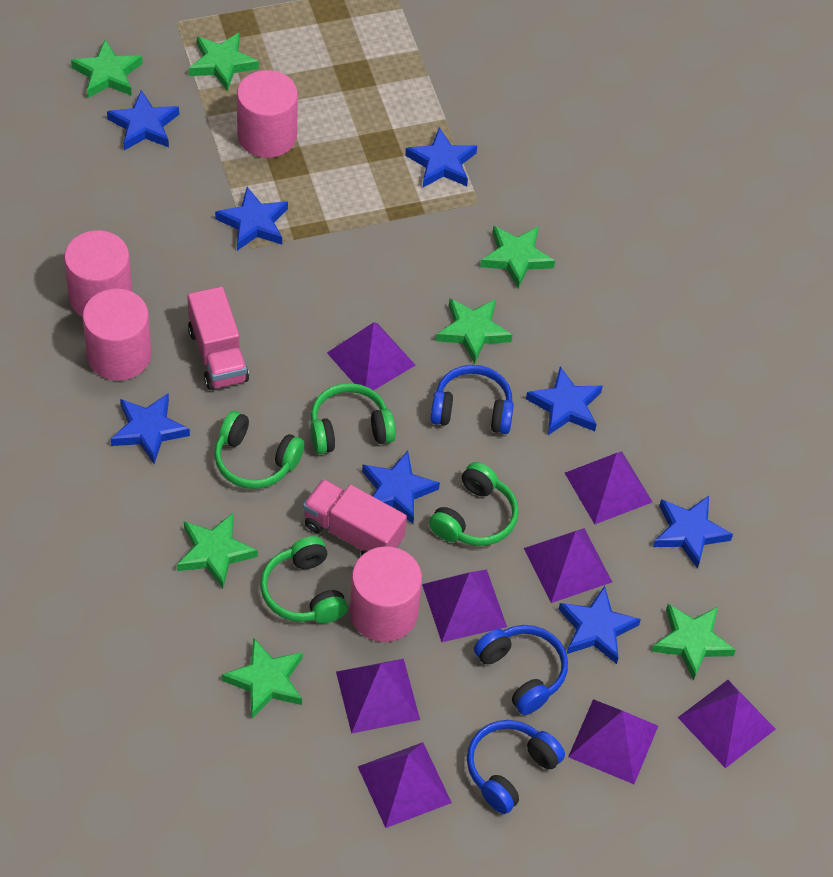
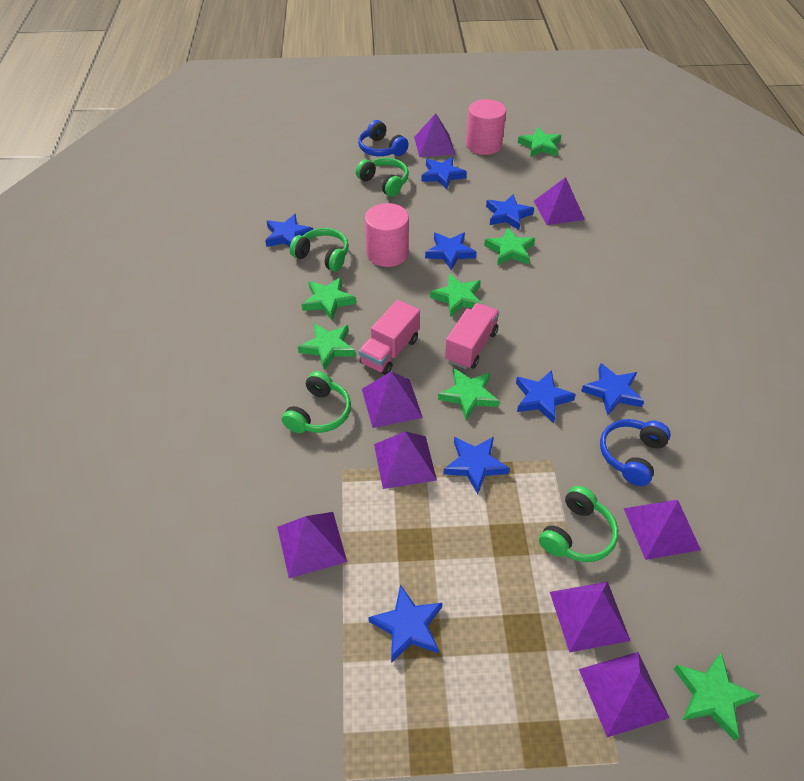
blue headphones: [430,365,514,434] [467,720,565,814] [474,625,568,715] = 3 -> [358,120,408,156] [600,419,671,486] = 2
pink cylinder: [64,230,132,317] [82,289,151,381] [237,70,298,158] [350,546,422,642] = 4 -> [365,203,409,267] [466,99,506,155] = 2

